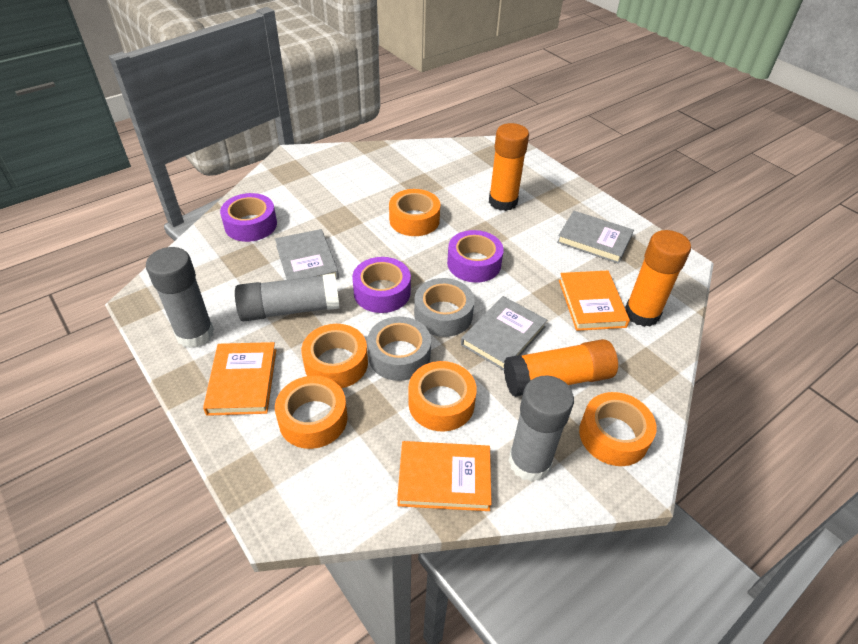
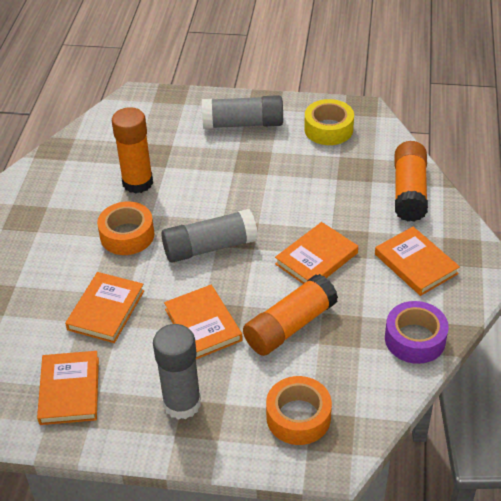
grey book: [275,229,339,280] [461,296,547,370] [557,211,634,264] = 3 -> none = 0
grey tape: [367,317,431,381] [414,278,475,337] = 2 -> none = 0
orange book: [203,342,276,416] [397,441,492,511] [559,271,630,331] = 3 -> [37,351,99,425] [65,272,144,343] [164,285,243,359] [275,222,358,284] [375,227,460,296] = 5
orange tape: [275,376,348,449] [302,324,368,388] [389,189,440,236] [408,361,477,432] [579,392,657,466] = 5 -> [97,202,155,255] [266,376,332,445] = 2
purple tape: [220,193,277,242] [352,257,411,313] [447,230,504,283] = 3 -> [385,301,449,364] = 1
yellow tape: none = 0 -> [304,99,354,145] = 1

